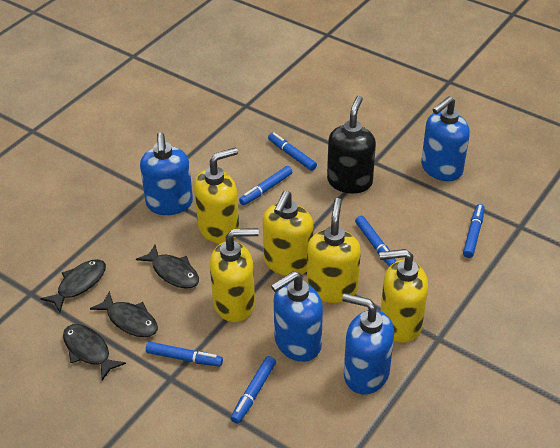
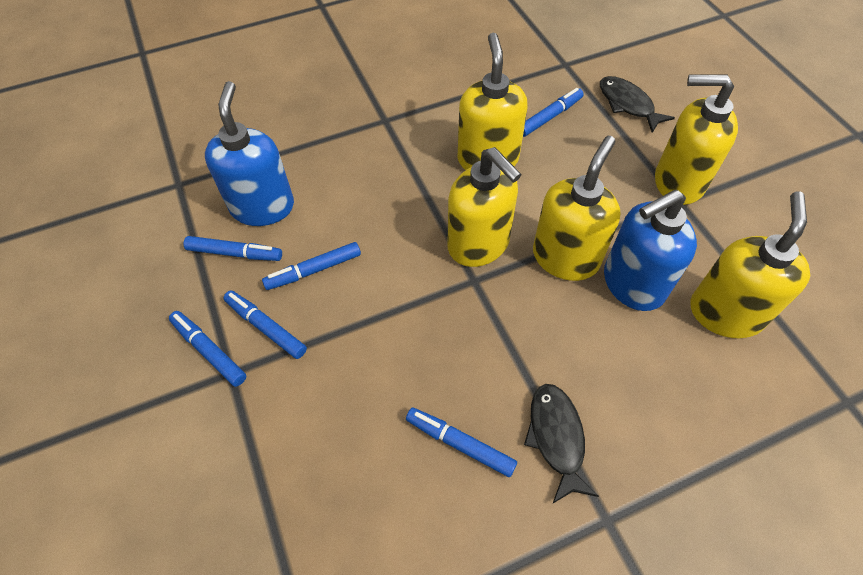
black fish: [40,259,106,312] [63,324,126,381] [90,291,158,337] [136,245,199,289] = 4 -> [524,384,599,504] [600,76,675,133] = 2
black soap dispenser: [327,96,376,193] = 1 -> none = 0
blue soap dispenser: [140,132,193,215] [271,271,323,362] [342,293,394,394] [421,96,470,181] = 4 -> [205,81,294,226] [604,190,697,311] = 2

